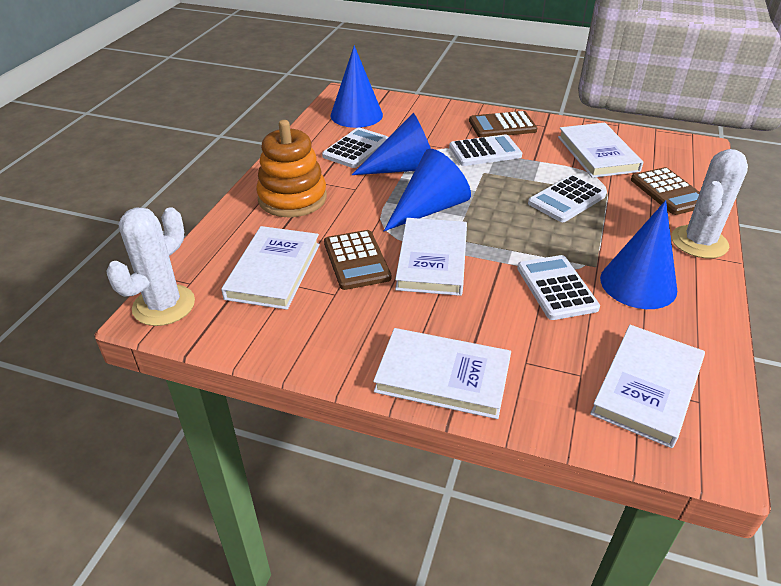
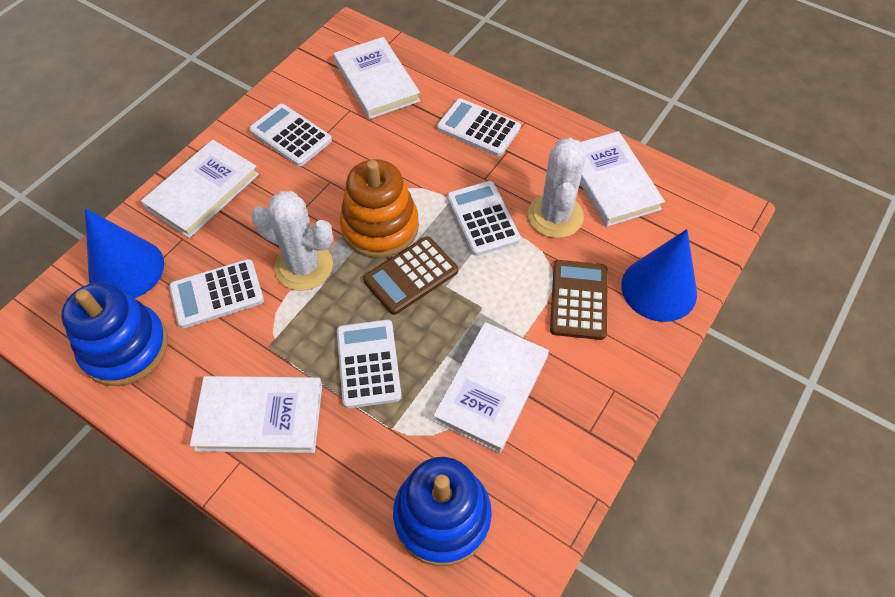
blue cone: [330,45,383,128] [352,113,431,175] [384,149,471,231] [600,200,677,309] = 4 -> [85,208,164,299] [621,229,697,322] = 2
blue stacking toy: none = 0 -> [61,282,168,386] [393,457,492,566] = 2
brown calculator: [324,230,391,290] [469,111,537,138] [631,167,700,215] = 3 -> [363,236,458,315] [550,260,608,340] = 2
white calculator: [322,127,388,168] [449,134,522,166] [517,255,600,320] [528,175,606,222] = 4 -> [169,259,264,328] [249,104,332,166] [337,320,402,408] [437,98,521,157] [447,181,521,256] = 5

